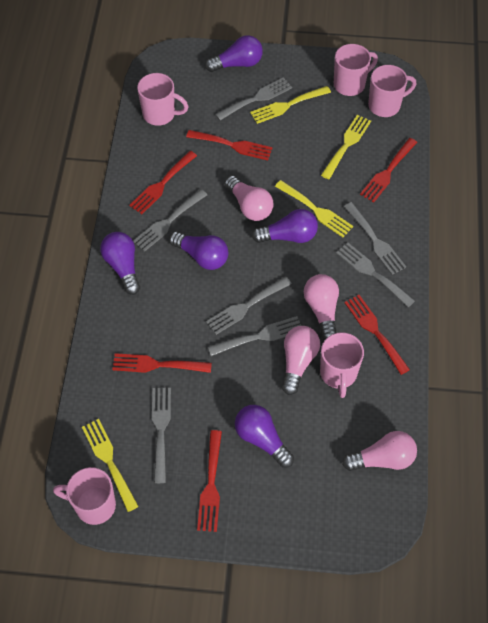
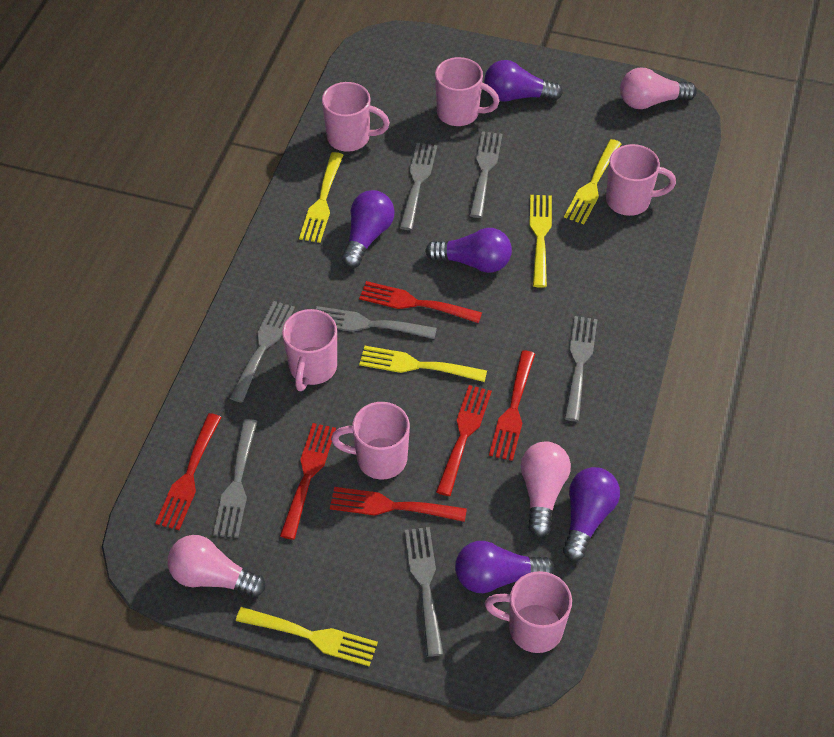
pink light bulb: [225,176,273,221] [282,326,320,395] [304,274,339,340] [342,431,417,471] = 4 -> [168,535,265,597] [521,441,571,537] [620,68,697,109] = 3
pink mug: [53,467,116,525] [137,73,189,126] [320,332,364,398] [334,44,378,96] [368,65,416,117] = 5 -> [282,309,337,391] [322,82,390,152] [331,402,410,479] [435,57,500,126] [485,571,572,653] [606,144,676,216] = 6
yellow fork: [82,419,139,512] [250,86,331,124] [275,180,353,237] [321,115,371,179] = 4 -> [236,607,378,666] [299,152,343,243] [359,346,487,382] [530,195,552,288] [564,139,621,224] = 5

